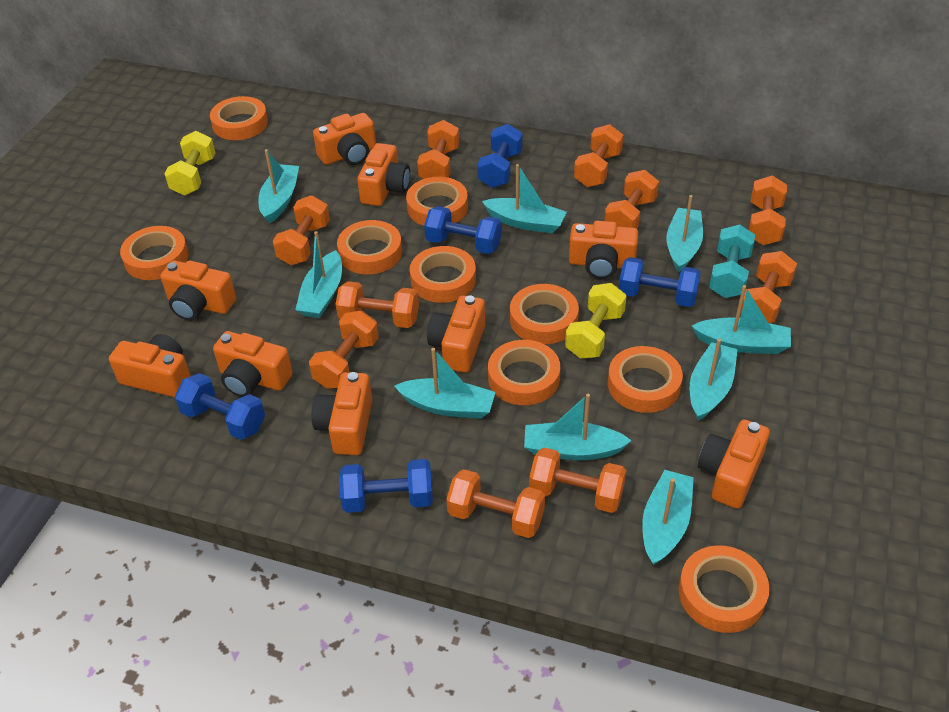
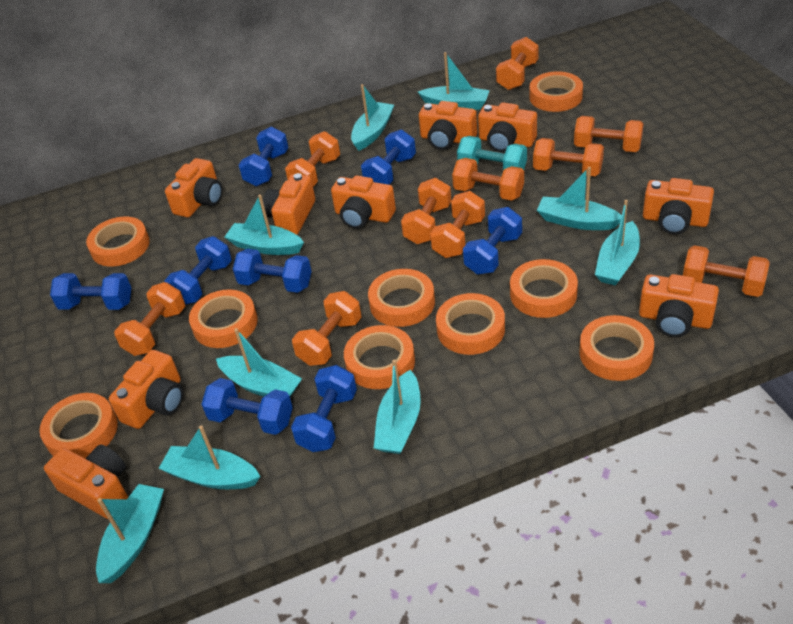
blue dumbbell: [175,373,265,440] [339,459,433,513] [424,206,502,254] [477,124,523,188] [619,257,701,307] = 5 -> [50,273,131,310] [164,236,232,305] [201,378,293,435] [233,249,312,293] [239,127,288,186] [291,365,357,452] [361,130,416,185] [463,207,522,275] = 8
yellow dumbbell: [164,131,215,196] [565,283,627,359] = 2 -> none = 0

